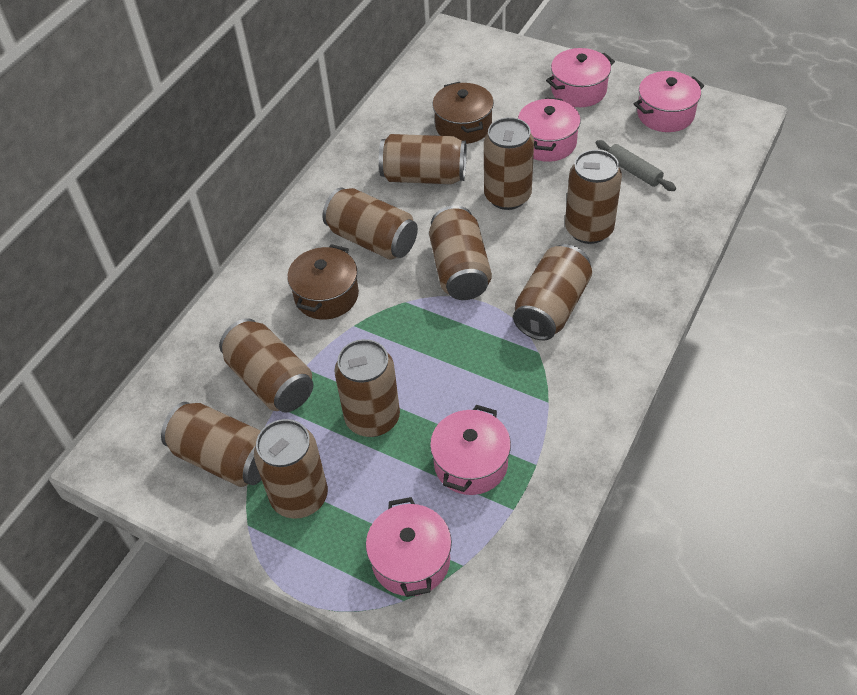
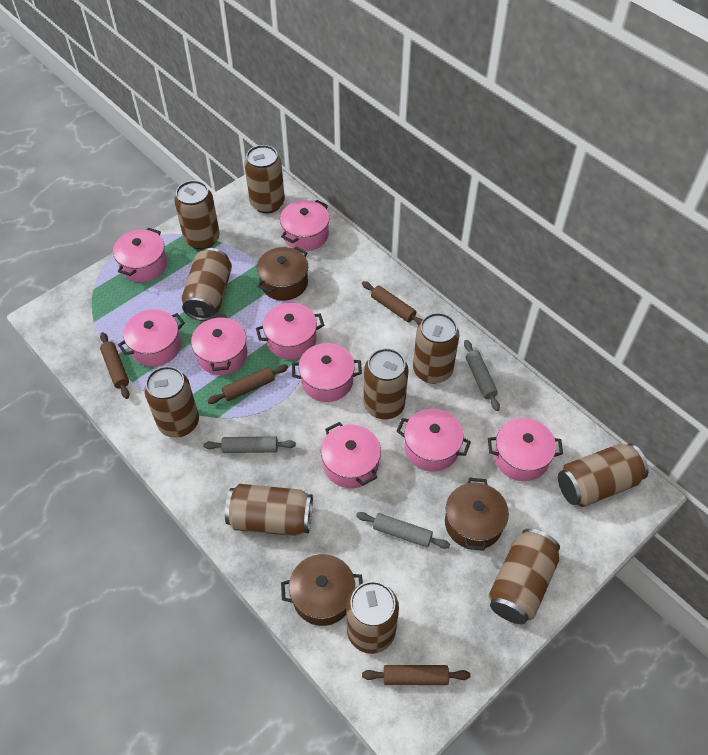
brown pot: [287,244,359,320] [433,82,494,144] = 2 -> [257,247,308,301] [281,554,363,626] [445,477,509,551] = 3
brown rolling pin: none = 0 -> [100,332,130,399] [207,364,288,404] [362,281,423,325] [362,665,470,685] = 4
grey rolling pin: [595,140,676,191] = 1 -> [203,436,296,453] [356,512,450,549] [464,340,500,411] = 3
pink pot: [366,497,452,597] [430,405,511,495] [518,97,581,162] [546,48,615,107] [634,71,704,132] = 5 -> [113,228,167,282] [118,309,185,367] [191,314,247,375] [256,303,324,359] [280,200,330,251] [292,343,362,402] [321,422,381,488] [396,409,471,472] [488,418,563,481] = 9

